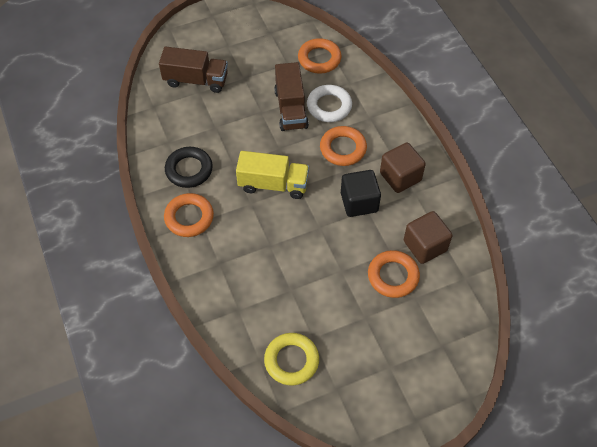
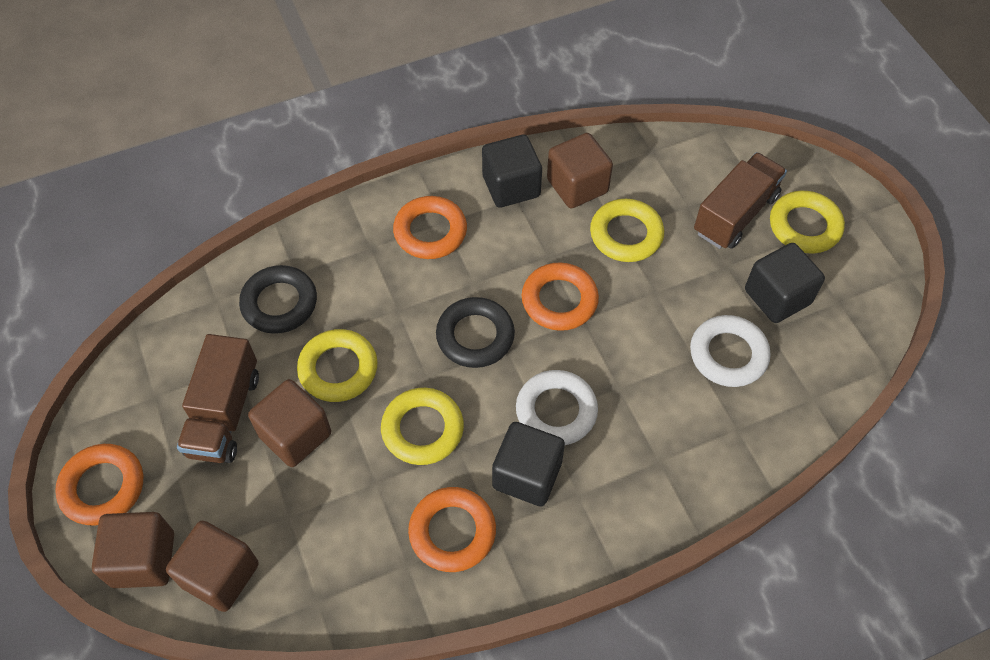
black cube: [341,170,381,217] = 1 -> [482,135,542,208] [492,422,565,507] [745,243,825,323] = 3
black ring: [165,147,213,188] = 1 -> [239,265,317,334] [436,297,515,368] = 2
brown cube: [380,143,426,193] [404,211,452,264] = 2 -> [92,512,174,588] [166,521,259,612] [248,379,331,467] [547,133,613,208] = 4
white ring: [307,85,352,122] = 1 -> [516,370,598,445] [690,315,771,387] = 2
yellow ring: [264,333,319,386] = 1 -> [297,329,378,402] [381,388,464,465] [590,199,664,262] [770,191,845,253] = 4
yellow truck: [236,151,309,199] = 1 -> none = 0

